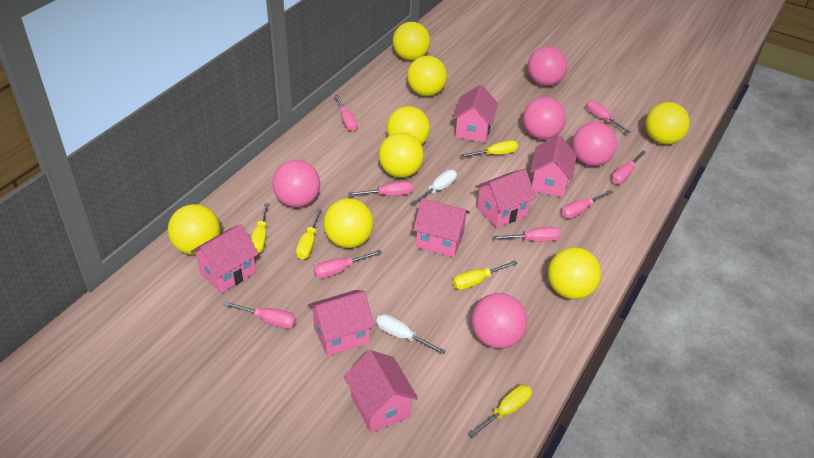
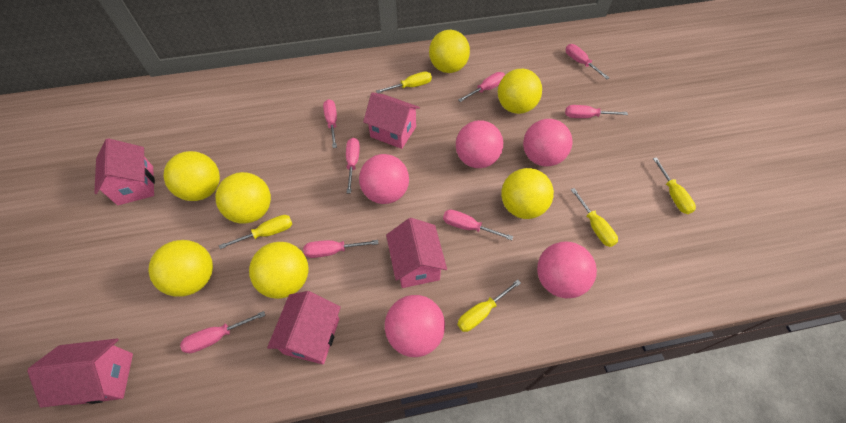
pink house: [190,224,259,293] [308,290,375,357] [344,350,418,433] [413,199,470,257] [453,85,498,143] [475,169,536,228] [530,135,577,197] = 7 -> [27,338,133,408] [94,138,155,205] [267,291,341,364] [363,92,420,149] [386,218,447,288] = 5
white screwdriver: [376,314,446,355] [411,170,457,205] = 2 -> none = 0
yellow ball: [168,204,220,255] [324,198,373,248] [379,132,424,178] [387,106,430,145] [393,22,430,61] [407,56,447,96] [548,247,601,299] [645,102,690,145] = 8 -> [148,240,213,296] [164,151,220,201] [216,172,271,224] [249,242,308,299] [429,30,470,73] [498,69,542,114] [501,168,554,219] = 7

